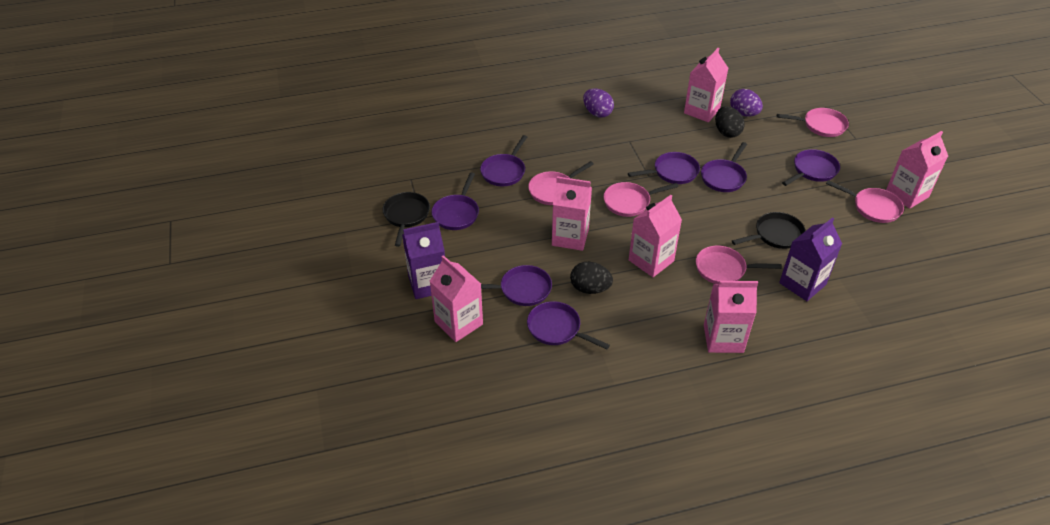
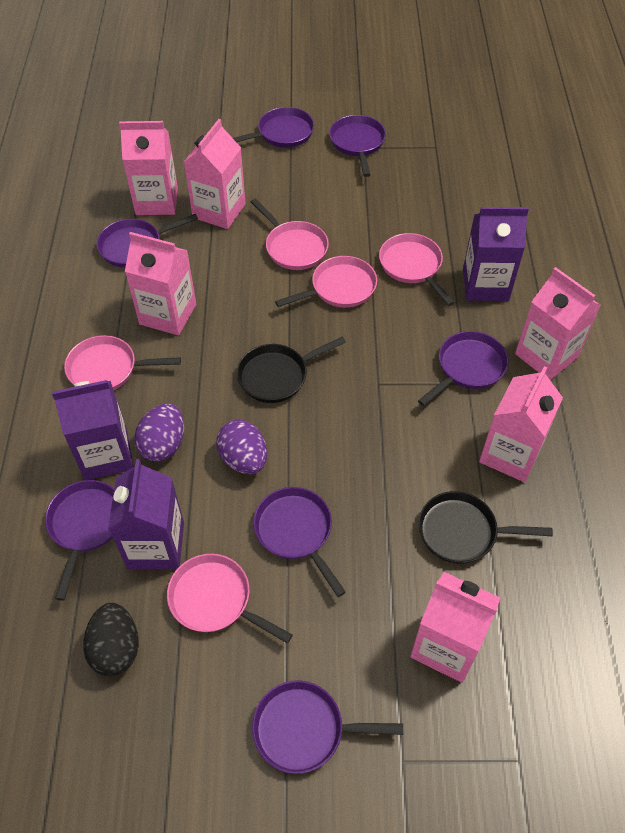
black egg: [570,262,613,294] [715,106,744,138] = 2 -> [83,603,139,676] = 1
purple carton: [402,222,445,299] [779,217,842,301] = 2 -> [52,380,134,480] [108,459,184,569] [463,207,529,301] = 3

